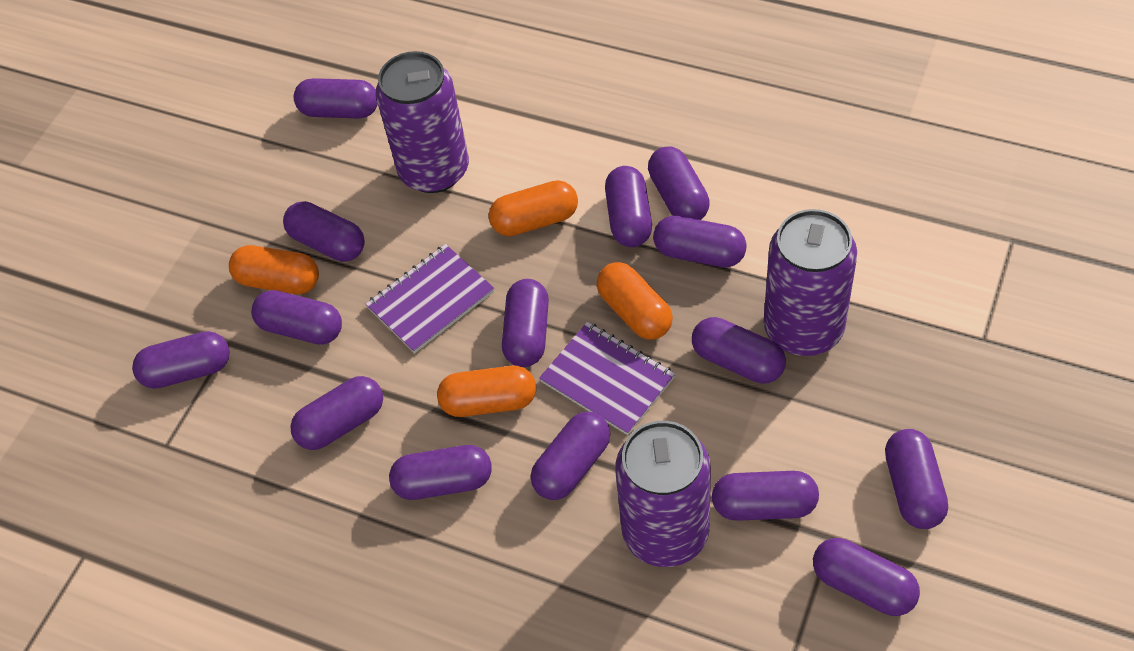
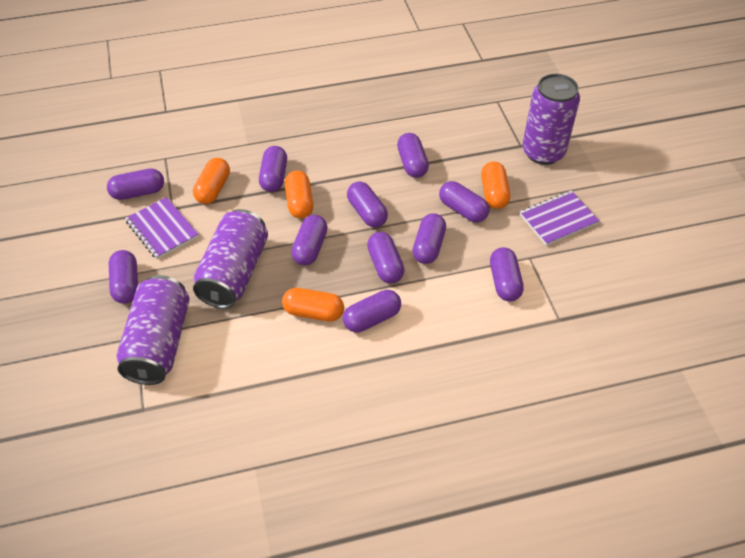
purple capsule: [132,331,230,389] [251,290,342,345] [283,201,365,262] [290,376,383,450] [294,78,378,119] [389,445,492,500] [502,279,549,367] [531,412,610,500] [605,166,652,247] [648,147,710,220] [653,216,747,268] [692,317,786,384] [712,471,819,521] [813,538,920,616] [885,429,948,529] = 15 -> [107,168,164,200] [109,250,138,304] [259,146,287,192] [291,215,328,265] [343,290,401,333] [347,182,388,227] [367,232,404,283] [397,133,429,178] [412,213,446,264] [439,181,490,222] [490,247,524,301] = 11

